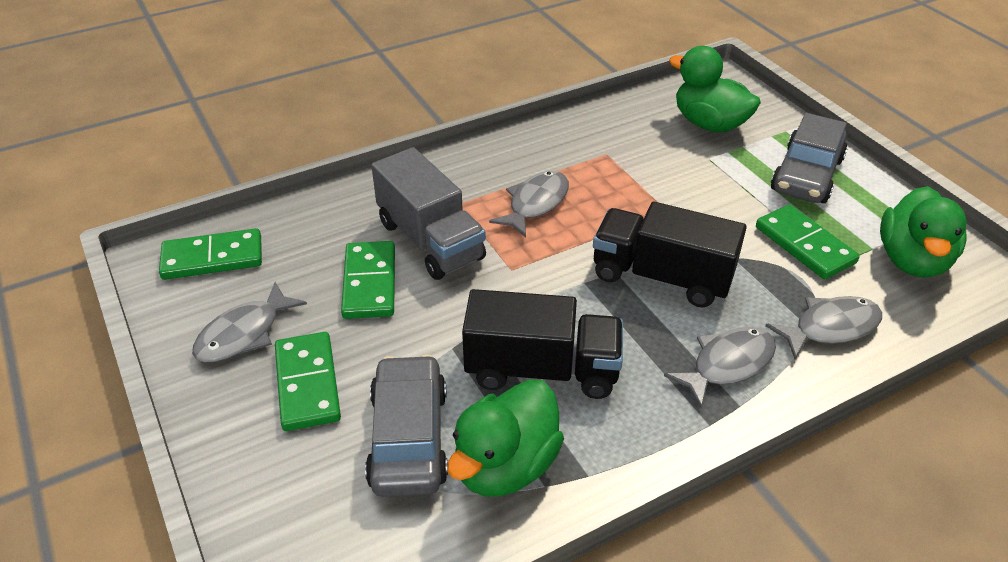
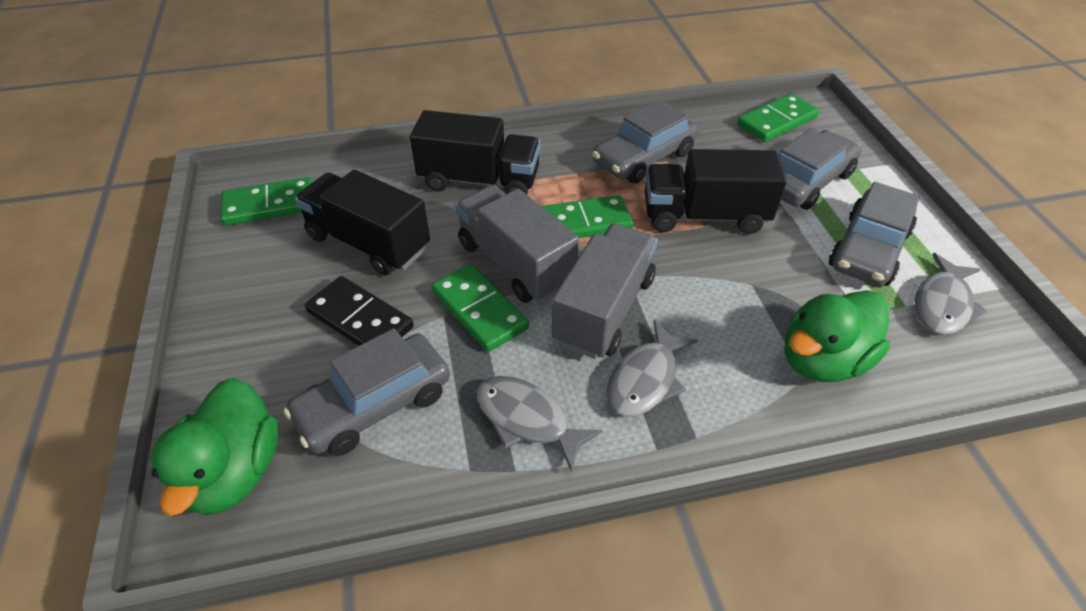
black domino: none = 0 -> [305,276,414,346] = 1
black truck: [462,289,623,399] [593,202,747,308] = 2 -> [295,170,430,276] [410,110,540,194] [645,149,787,234] = 3
green duck: [447,379,564,497] [669,46,761,132] [880,186,967,278] = 3 -> [151,378,278,516] [784,290,890,382] = 2
grey car: [365,354,448,497] [771,113,847,203] = 2 -> [284,328,450,456] [592,99,698,184] [779,128,862,210] [829,182,920,286] = 4
grey fish: [192,282,307,363] [489,171,569,238] [664,327,776,408] [765,296,882,359] = 4 -> [477,376,603,472] [606,320,698,417] [915,253,987,335] = 3
grey truck: [371,147,486,280] = 1 -> [455,185,579,303] [552,224,658,359] = 2

